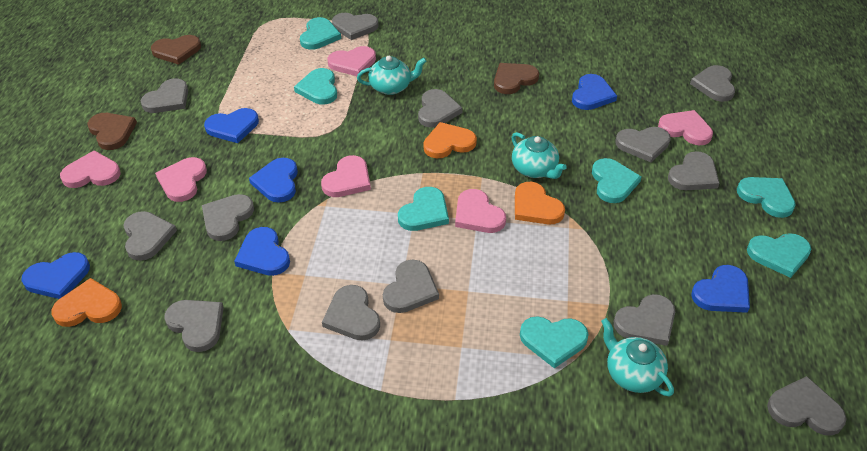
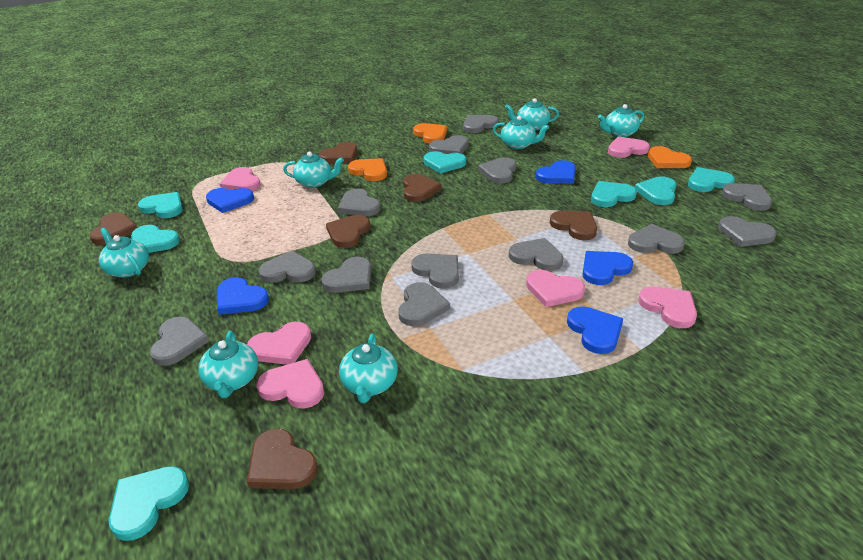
blue heart: [21,252,90,299] [204,108,259,143] [234,227,290,276] [249,158,298,203] [572,74,617,110] [691,265,750,313] = 6 -> [206,188,254,213] [217,277,269,315] [536,160,576,184] [567,306,623,354] [582,251,633,285] = 5
brown heart: [87,113,137,150] [151,35,201,65] [494,63,539,94] = 3 -> [89,212,137,245] [247,428,317,489] [319,142,358,164] [326,215,371,248] [403,174,441,202] [550,211,597,240] = 6
turquoise teapot: [357,56,426,95] [512,132,567,179] [601,318,674,397] = 3 -> [99,228,149,278] [198,331,258,398] [283,152,344,188] [339,334,398,403] [493,116,549,149] [505,98,559,131] [598,104,644,137] = 7

